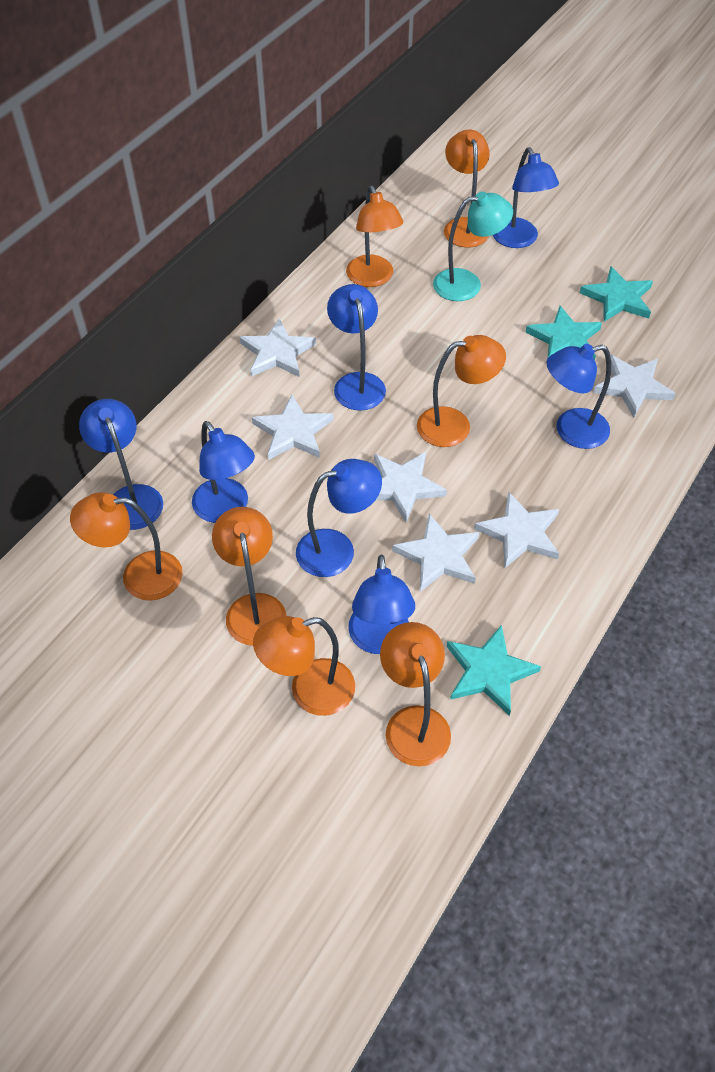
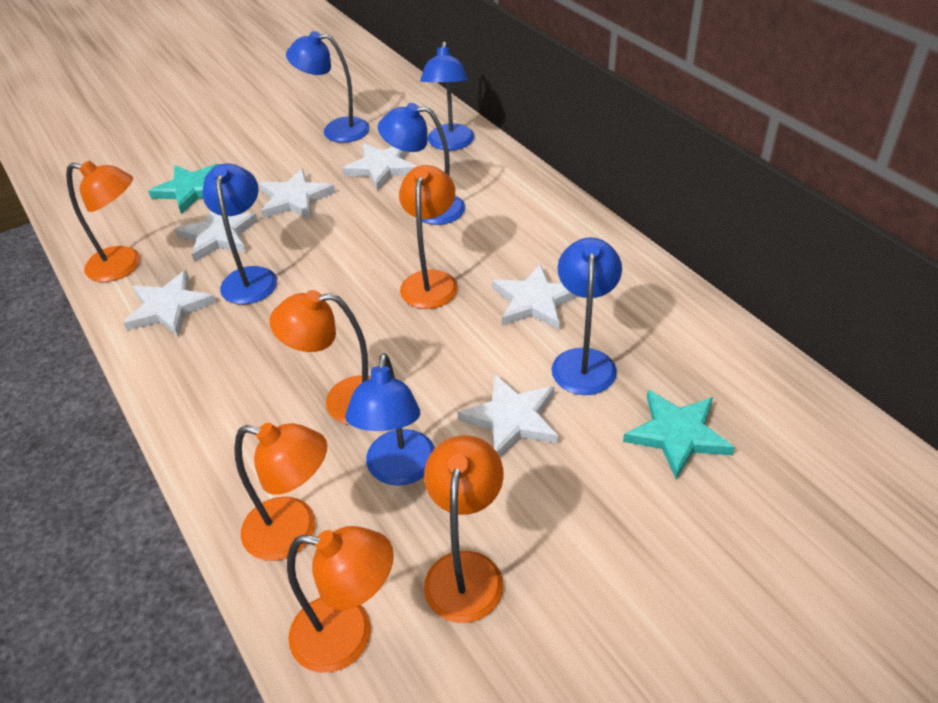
blue lamp: [79,399,163,530] [192,421,255,523] [296,459,382,577] [327,284,386,411] [348,555,415,654] [493,147,559,248] [547,344,611,449] = 7 -> [202,164,277,304] [286,31,370,143] [345,353,435,486] [378,103,465,225] [420,41,475,151] [552,237,622,395] = 6
orange lamp: [70,492,183,601] [212,507,286,646] [253,616,355,716] [346,186,403,287] [380,622,451,767] [417,335,506,447] [444,130,490,248] = 7 -> [66,160,140,282] [234,423,327,561] [269,290,371,425] [287,526,394,673] [399,165,458,309] [424,435,504,623] = 6
turquoise lamp: [433,192,513,301] = 1 -> none = 0
turquoise star: [447,625,541,716] [526,306,602,360] [580,266,653,322] = 3 -> [148,164,220,214] [623,390,735,479] = 2

